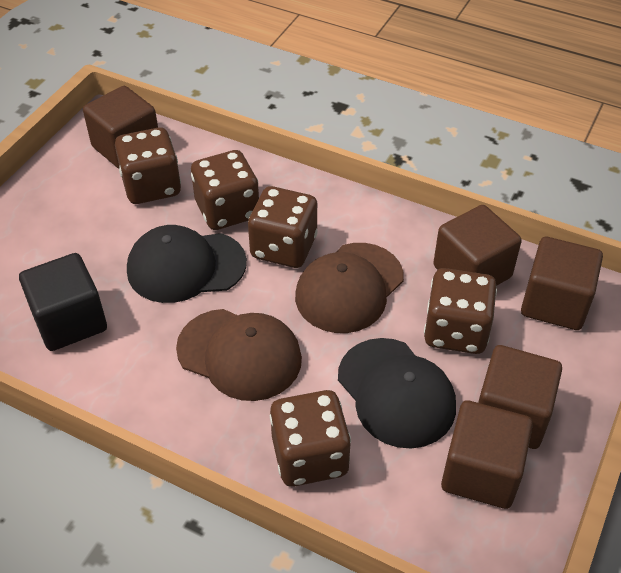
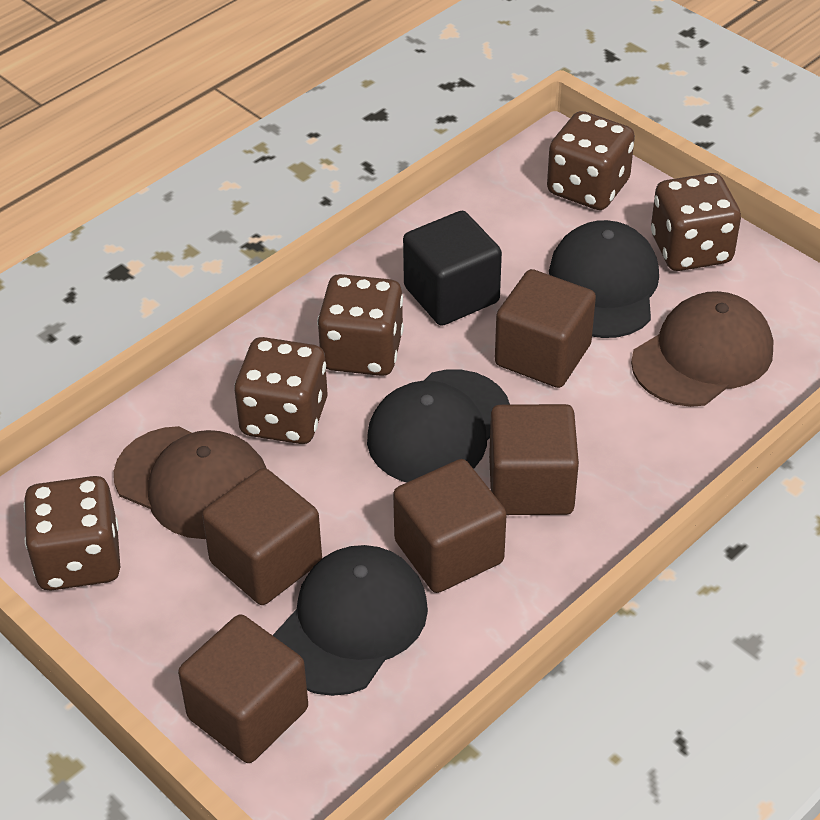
black cap: [127,225,247,303] [338,338,456,449] = 2 -> [273,545,428,696] [367,370,510,482] [549,220,659,338] = 3

